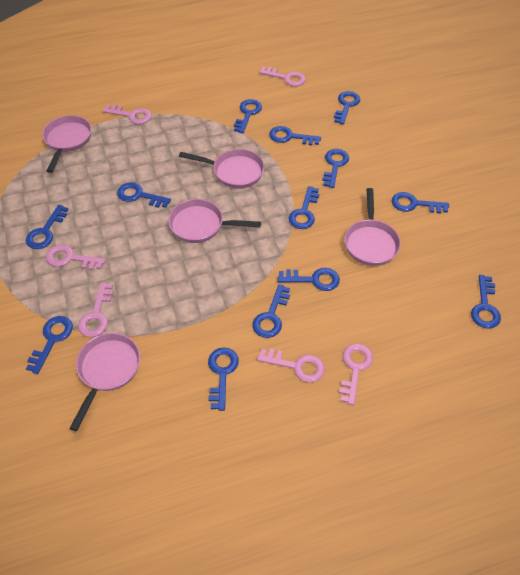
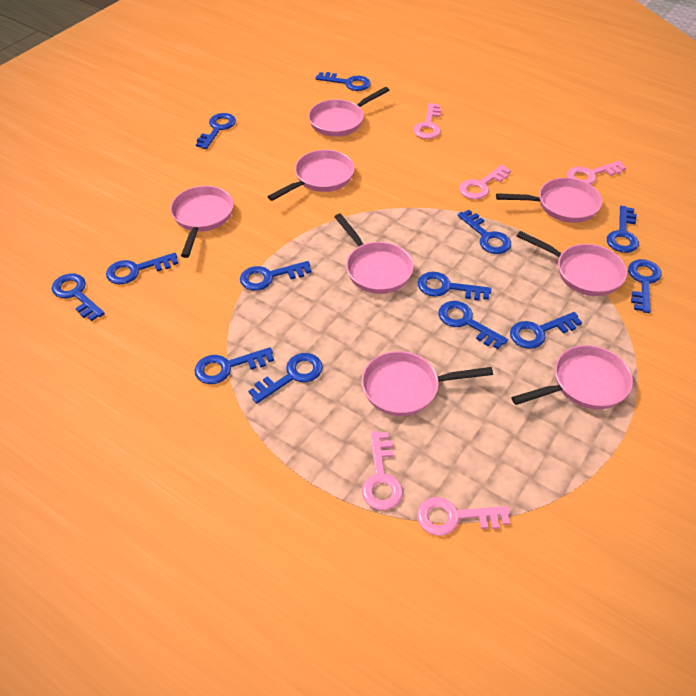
pink key: [46,244,106,270] [78,282,114,337] [103,105,152,124] [257,348,325,383] [259,67,306,86] [339,343,373,405] = 6 -> [362,431,403,510] [413,103,442,139] [417,497,510,536] [459,165,511,199] [566,161,626,185] = 5
pink pan: [42,115,92,173] [69,333,140,431] [168,199,261,243] [179,149,264,188] [345,188,401,266] = 5 -> [170,186,233,258] [267,150,354,201] [308,87,389,137] [334,213,413,294] [362,351,493,416] [496,178,602,223] [511,345,633,410] [517,231,627,296] = 8

